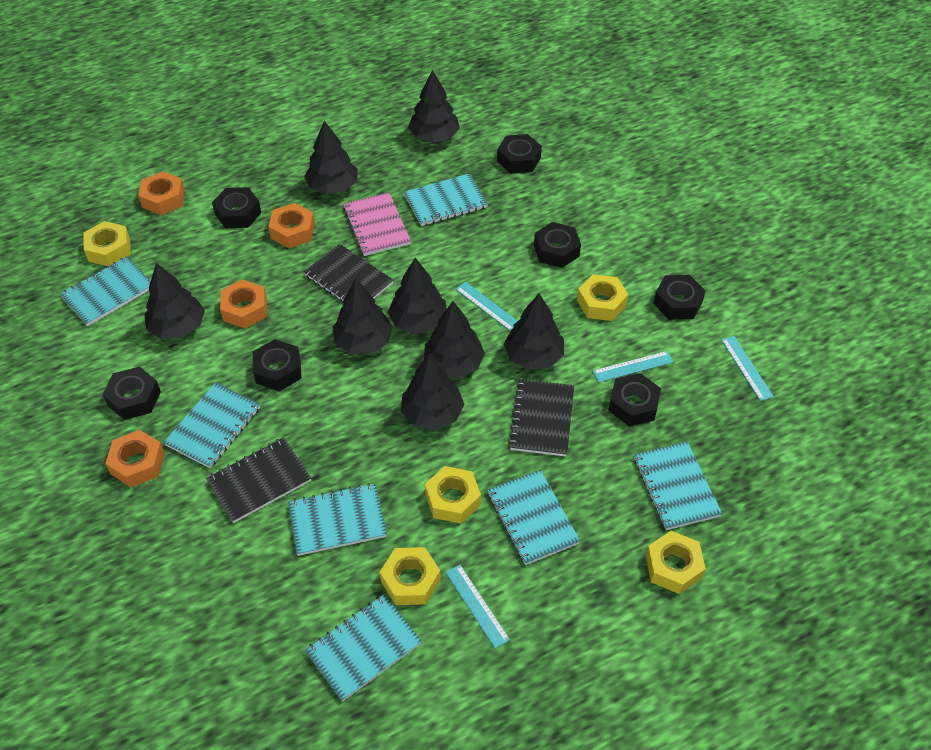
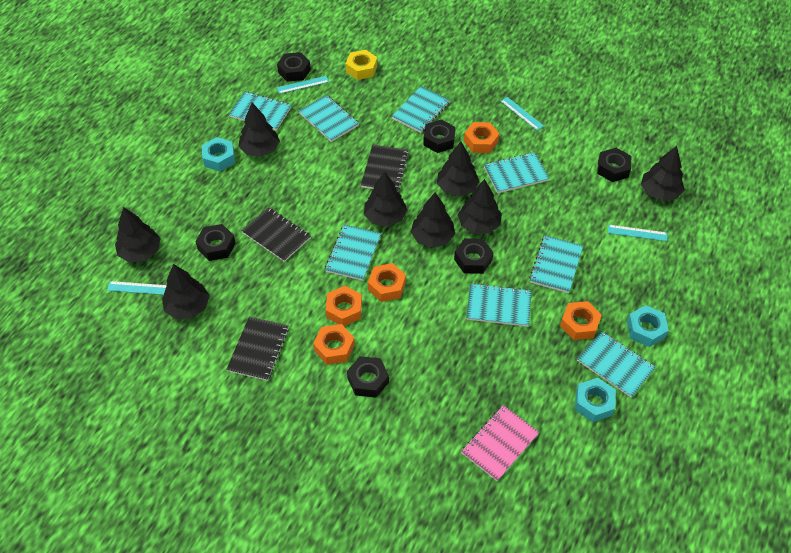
black nut: [102,367,161,420] [212,187,261,228] [253,339,302,391] [497,134,542,174] [534,222,581,268] [608,373,661,426] [653,275,706,320] = 7 -> [195,224,235,261] [277,52,311,82] [347,356,389,398] [423,119,456,153] [454,238,493,274] [597,148,631,182] = 6
orange nut: [105,430,165,487] [138,171,185,215] [220,279,267,329] [268,203,315,248] = 4 -> [313,324,355,365] [326,286,362,326] [368,263,406,302] [464,122,500,153] [560,301,602,340] = 5
turquoise notebook: [60,256,151,326] [163,382,260,468] [288,483,387,556] [305,594,422,702] [404,173,488,226] [488,470,580,565] [634,442,722,530] = 7 -> [229,91,291,130] [299,95,359,142] [325,224,381,281] [392,86,450,133] [466,283,531,327] [484,152,550,193] [529,235,583,293] [577,331,656,398] = 8
turquoise nut: none = 0 -> [202,137,235,171] [575,378,616,422] [627,305,669,347] = 3
yellow nut: [83,221,131,266] [380,547,441,605] [425,466,481,524] [577,274,628,321] [646,531,706,594] = 5 -> [346,50,377,80] = 1

